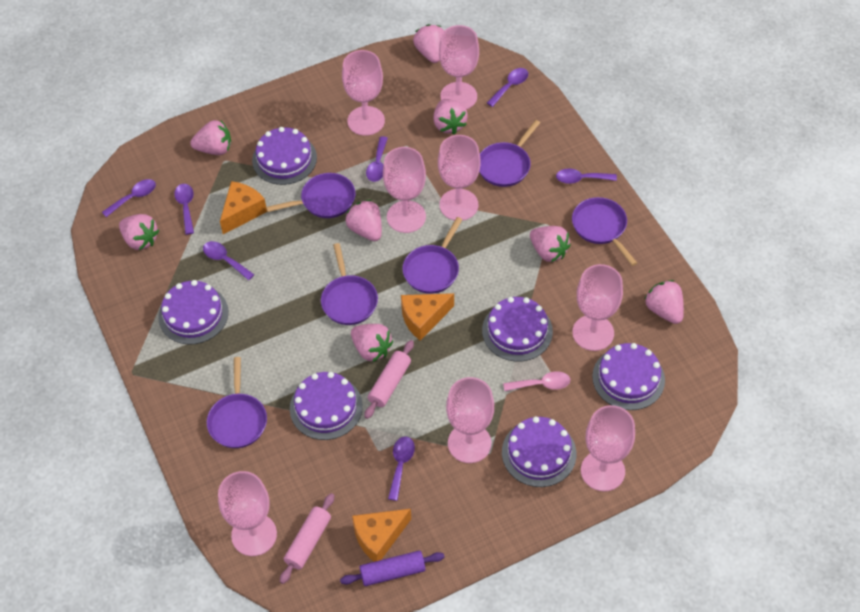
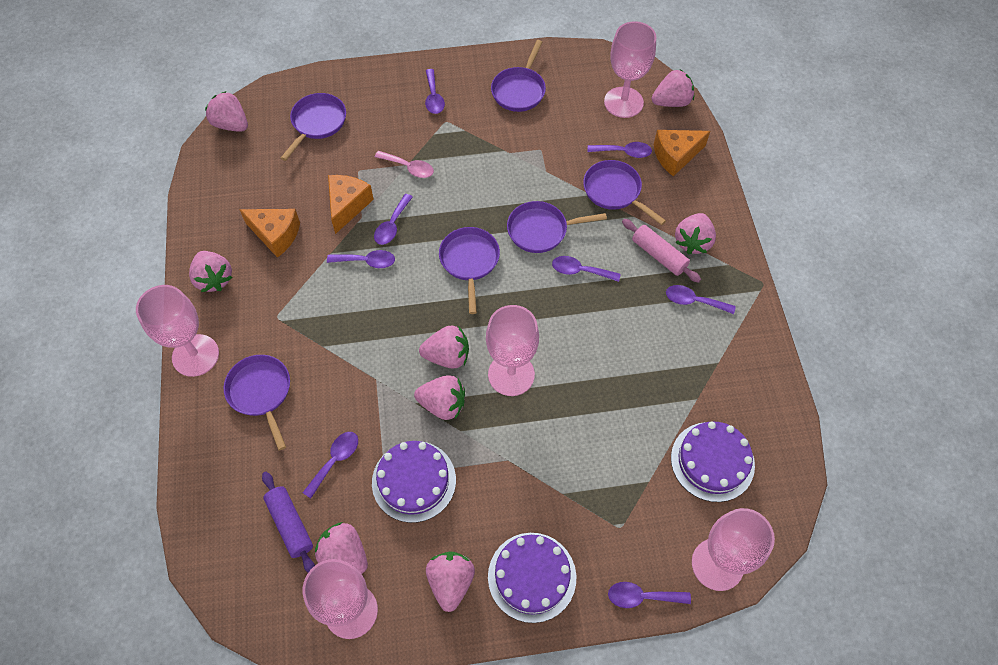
pink goblet: [218,471,277,556] [342,50,385,136] [383,147,426,233] [438,135,481,221] [439,25,479,109] [446,377,494,463] [572,264,623,351] [581,405,635,491] = 8 -> [136,285,219,377] [303,559,378,639] [486,305,539,396] [604,21,656,118] [692,508,775,591] = 5
pink rolling pin: [280,493,334,584] [364,340,414,419] = 2 -> [622,219,701,283] = 1
purple cake: [158,280,228,345] [252,127,317,185] [290,372,363,440] [482,297,553,362] [502,416,576,487] [592,343,665,410] = 6 -> [372,441,456,523] [488,533,576,623] [671,421,755,502] = 3
purple spoon: [102,179,156,217] [174,184,194,235] [203,241,254,280] [366,136,388,182] [388,437,415,501] [487,68,528,107] [556,168,617,184] = 7 -> [302,432,358,498] [327,250,395,268] [374,194,413,245] [425,69,445,114] [552,256,621,282] [588,142,652,158] [608,582,691,608] [666,285,736,314] = 8

